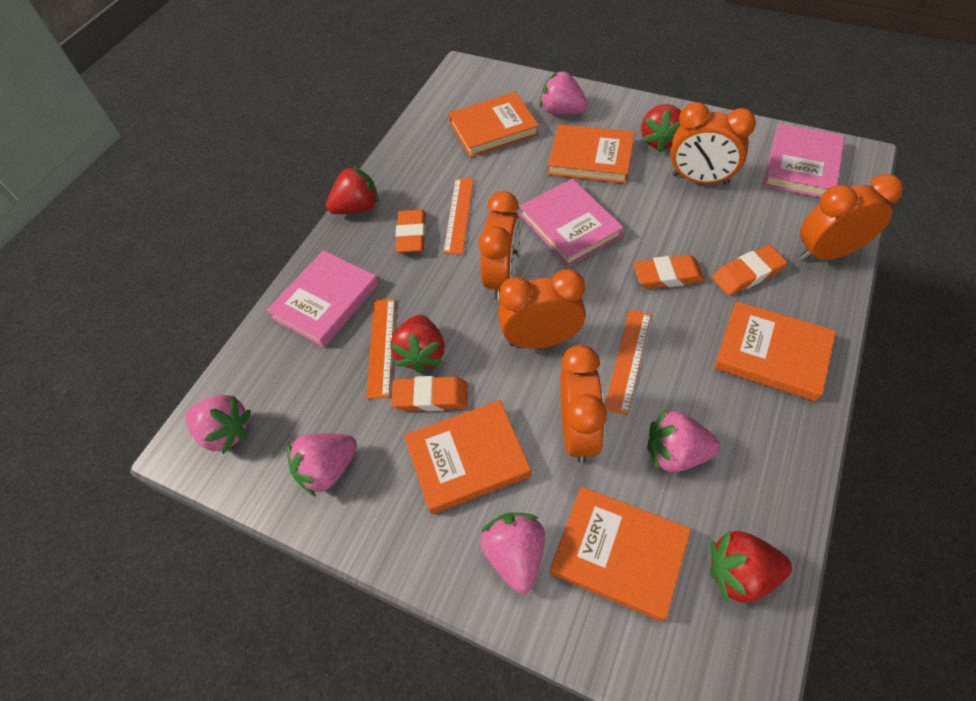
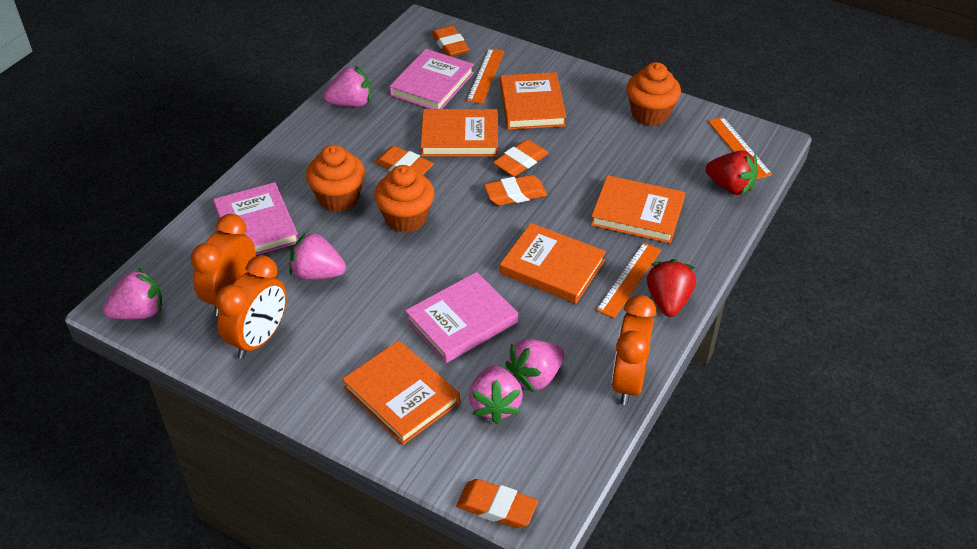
orange clock: [479,191,521,300] [498,269,586,348] [560,345,607,463] [670,102,756,185] [800,174,903,261] = 5 -> [190,214,256,316] [215,255,287,359] [611,295,656,405] = 3
orange cupcake: none = 0 -> [306,145,365,212] [374,165,435,233] [626,62,681,126] = 3
orange eraser: [391,376,468,411] [396,209,426,253] [633,255,705,289] [712,245,787,296] = 4 -> [374,146,434,175] [432,26,469,57] [456,479,538,528] [484,175,547,205] [493,139,548,176] = 5
red strawberry: [326,165,379,214] [390,315,445,374] [641,104,681,152] [710,531,792,603] = 4 -> [647,259,696,317] [706,150,758,195] = 2

